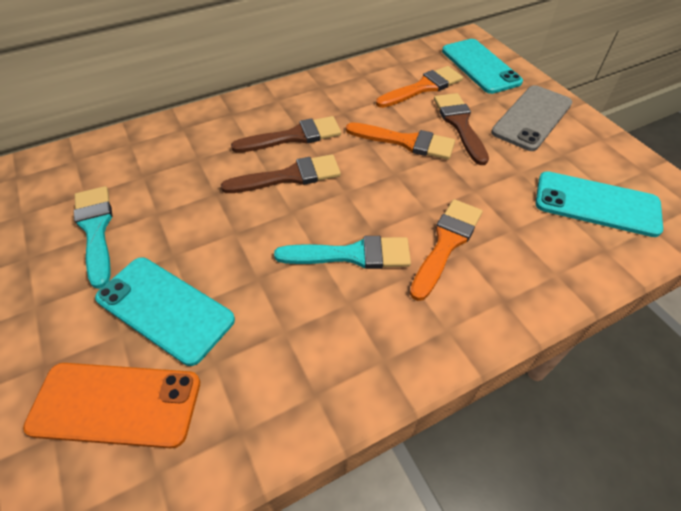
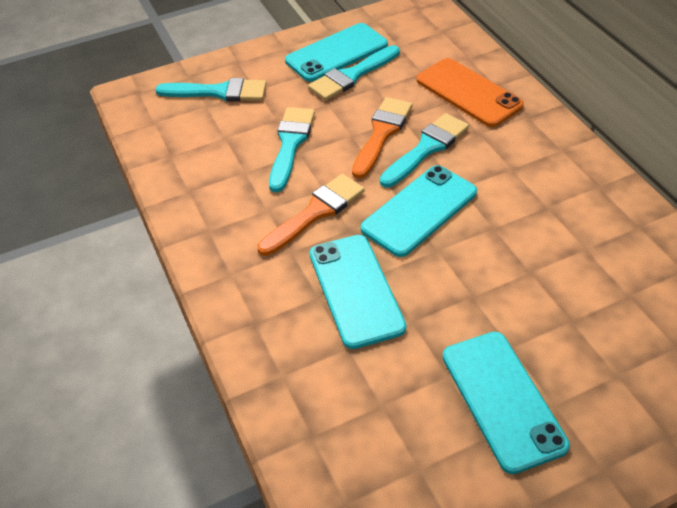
brown brush: [221,154,341,193] [231,116,341,153] [434,93,489,165] = 3 -> none = 0
grey phone: [491,85,572,151] = 1 -> none = 0
orange brush: [346,122,455,160] [376,66,463,108] [410,199,482,301] = 3 -> [257,174,364,256] [352,97,412,179] = 2
turquoise brush: [74,186,112,289] [274,236,411,269] = 2 -> [155,78,267,102] [269,107,315,192] [308,45,400,100] [380,113,469,187] = 4
turquoise phone: [95,257,235,366] [442,39,523,94] [535,171,663,237] = 3 -> [285,23,388,82] [309,235,406,349] [361,165,477,257] [442,332,570,474] = 4

